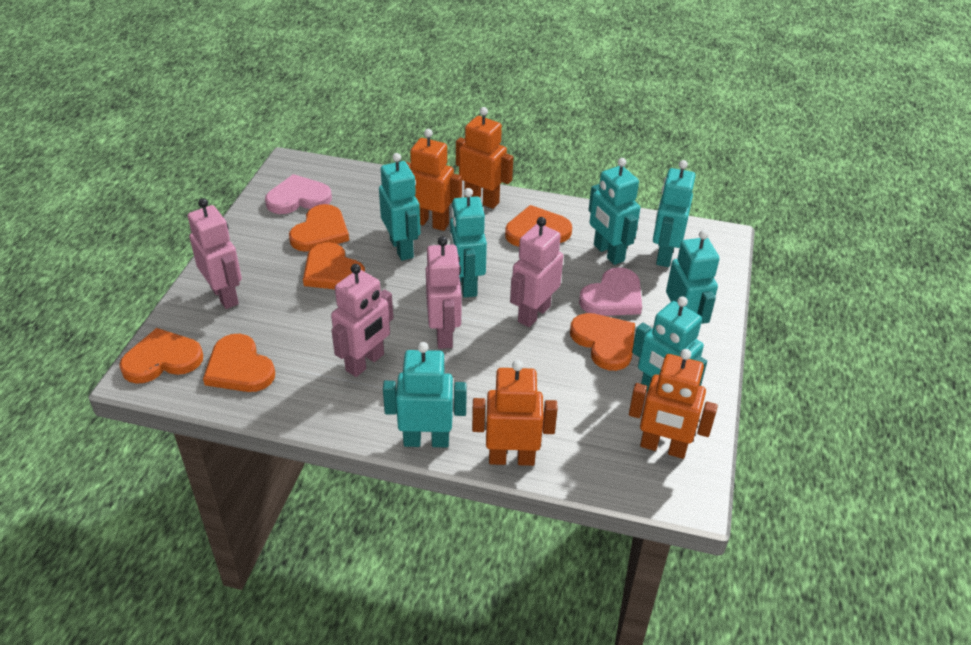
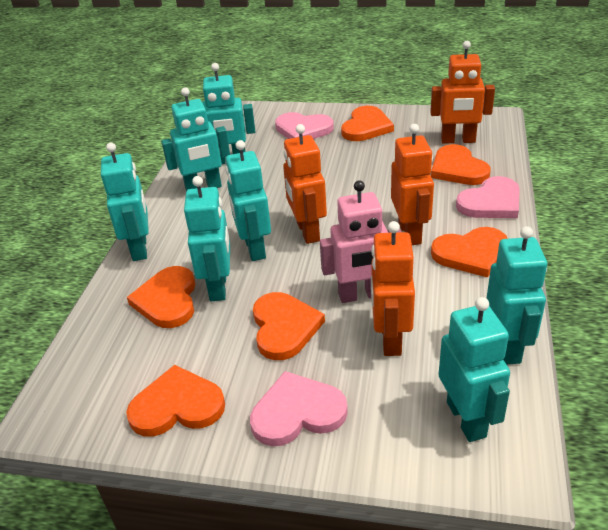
pink heart: [265,174,332,214] [579,267,642,316] = 2 -> [250,371,348,446] [275,112,334,139] [456,176,520,218] = 3
pink robot: [188,198,242,309] [331,264,393,377] [426,236,462,349] [510,217,563,327] = 4 -> [320,180,402,303] = 1

